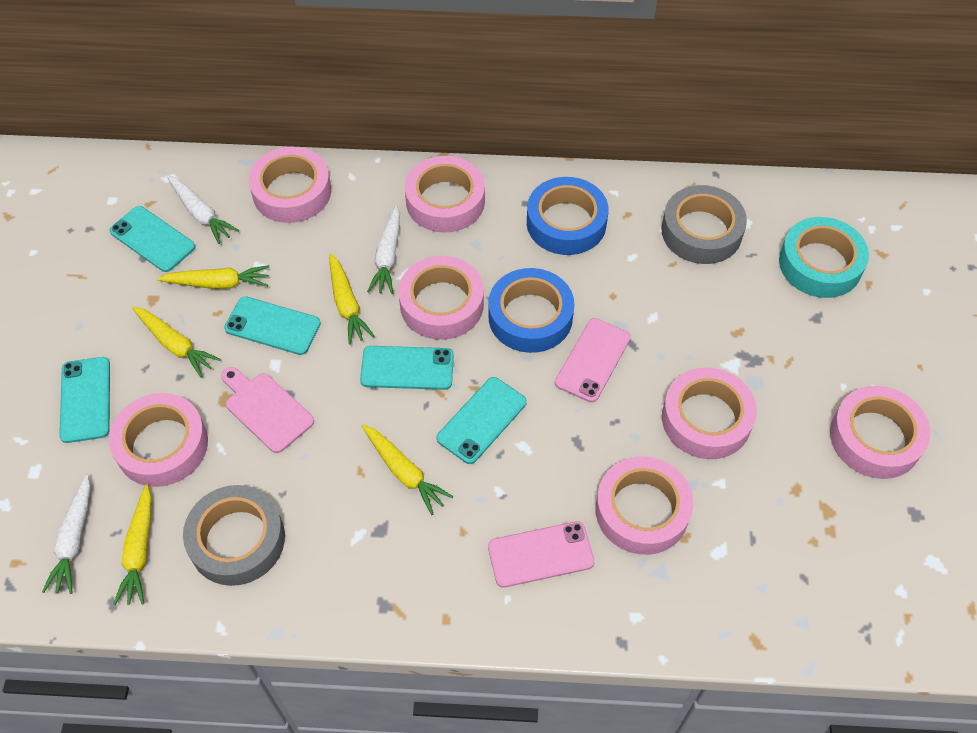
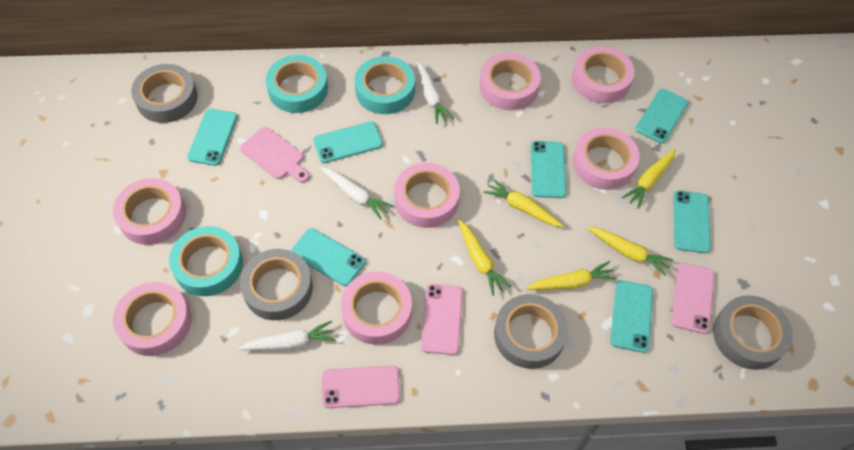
blue tape: [488,268,574,353] [527,177,609,255] = 2 -> none = 0
grey tape: [183,485,285,586] [661,185,747,264] = 2 -> [131,64,198,123] [240,249,313,320] [494,294,568,369] [713,295,793,370] = 4
pink phone: [488,521,595,588] [555,318,631,403] = 2 -> [322,366,400,408] [421,284,463,355] [671,263,715,334] = 3
turquoise phone: [59,357,110,443] [110,206,195,272] [224,296,321,355] [360,346,454,390] [437,377,527,464] = 5 -> [187,109,237,166] [291,228,365,286] [313,121,383,163] [531,141,566,198] [611,281,653,353] [635,89,688,143] [673,190,711,253] = 7
turquoise tape: [779,217,869,298] = 1 -> [169,226,243,296] [266,55,328,113] [355,56,415,114] = 3

